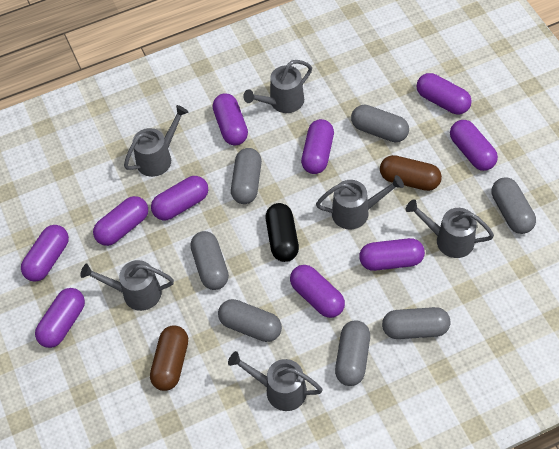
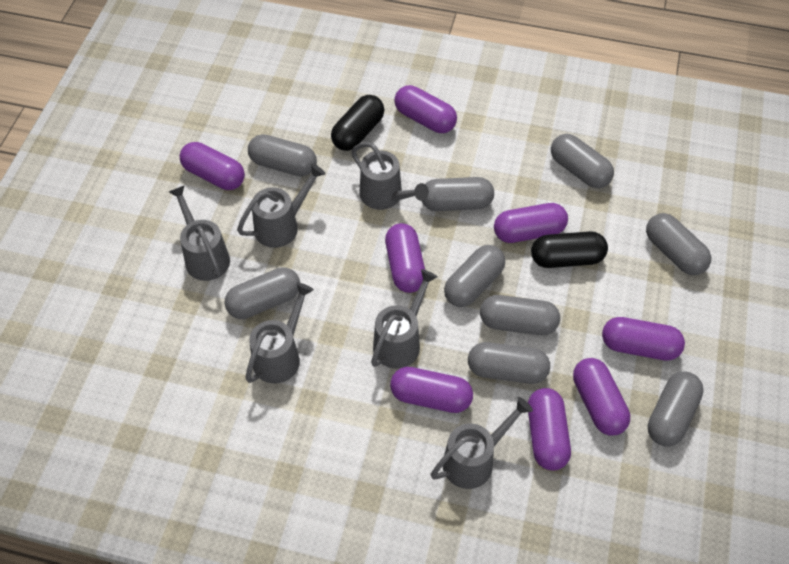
black capsule: [266,203,299,262] = 1 -> [331,95,384,151] [531,231,608,268] = 2
brown capsule: [150,326,188,391] [380,155,442,191] = 2 -> none = 0
grey capsule: [190,231,229,290] [218,299,282,342] [231,148,262,204] [335,321,370,386] [351,105,409,142] [382,307,450,339] [492,177,536,234] = 7 -> [224,267,300,319] [248,134,317,176] [422,177,494,211] [444,245,505,307] [468,342,550,384] [480,295,560,335] [551,134,614,188] [646,213,711,275] [648,372,704,447] = 9
purple capsule: [21,225,69,282] [35,288,85,348] [93,196,148,246] [151,176,208,221] [213,93,248,145] [290,265,345,318] [301,119,334,174] [359,238,425,271] [417,73,472,114] [450,120,498,171] = 10 -> [180,142,245,190] [385,223,425,293] [390,367,473,413] [394,85,457,133] [494,203,568,243] [528,388,571,471] [573,358,630,436] [602,317,685,361] = 8

